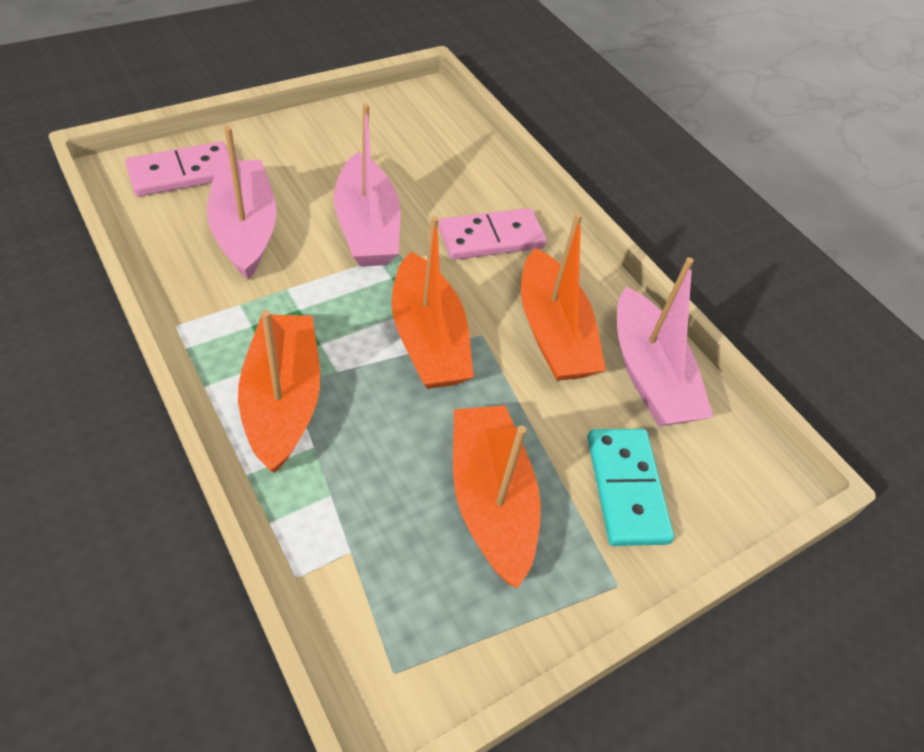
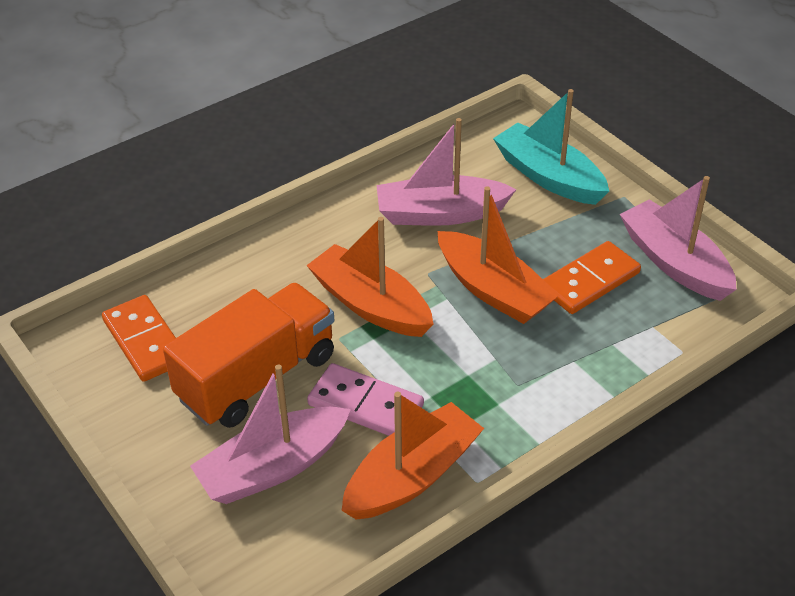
orange boat: [238,310,320,473] [392,216,474,389] [453,405,541,588] [521,213,606,381] = 4 -> [306,217,433,337] [341,392,484,520] [438,186,559,324] = 3
orange domino: none = 0 -> [102,295,176,382] [543,241,641,314] = 2
orange truck: none = 0 -> [163,283,334,428] = 1
pink domino: [125,142,230,196] [438,208,547,260] = 2 -> [307,363,424,436] = 1
turquoise boat: none = 0 -> [493,89,609,205] = 1
turquoise domino: [587,429,674,546] = 1 -> none = 0

